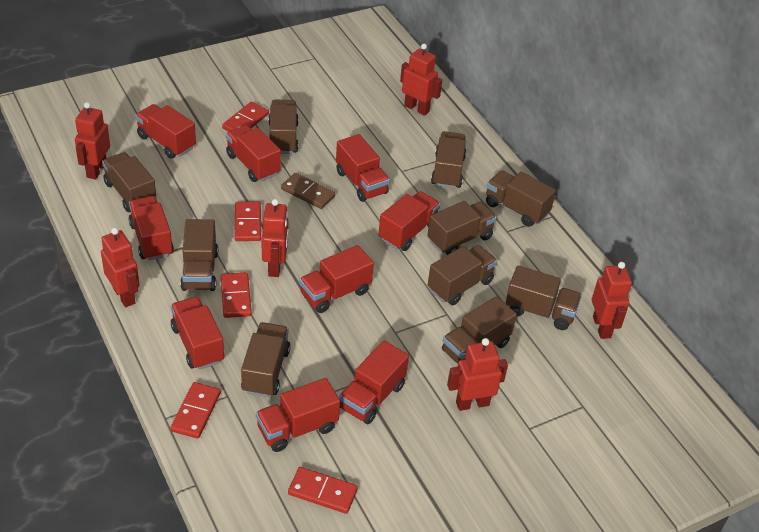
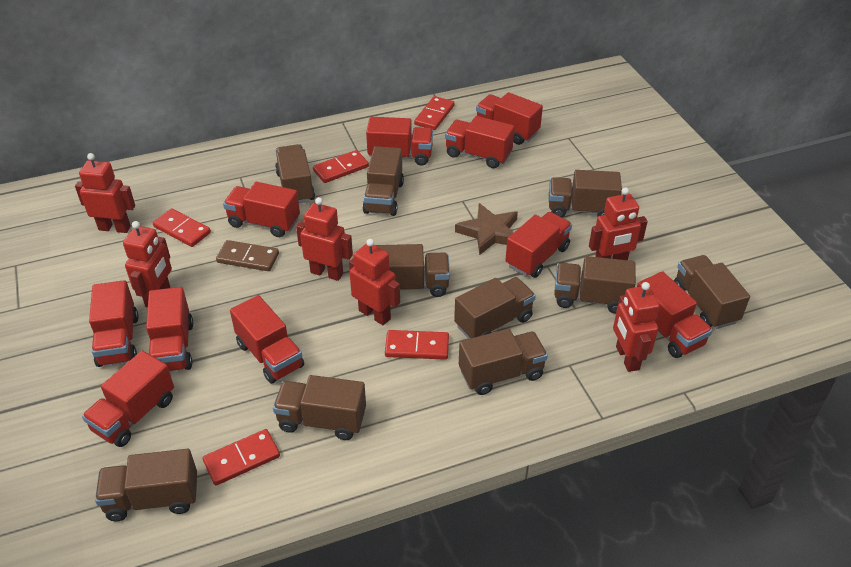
brown star: none = 0 -> [455,203,518,255] = 1
red truck: [129,196,174,260] [135,104,196,159] [171,297,224,370] [226,125,281,182] [256,378,340,452] [299,245,374,313] [336,134,390,202] [339,341,409,424] [378,191,440,251] = 9 -> [82,350,174,447] [89,280,139,367] [146,287,193,371] [223,182,300,237] [230,295,304,384] [366,117,433,166] [445,116,514,168] [476,92,543,145] [505,212,572,278] [637,271,713,358] = 10

